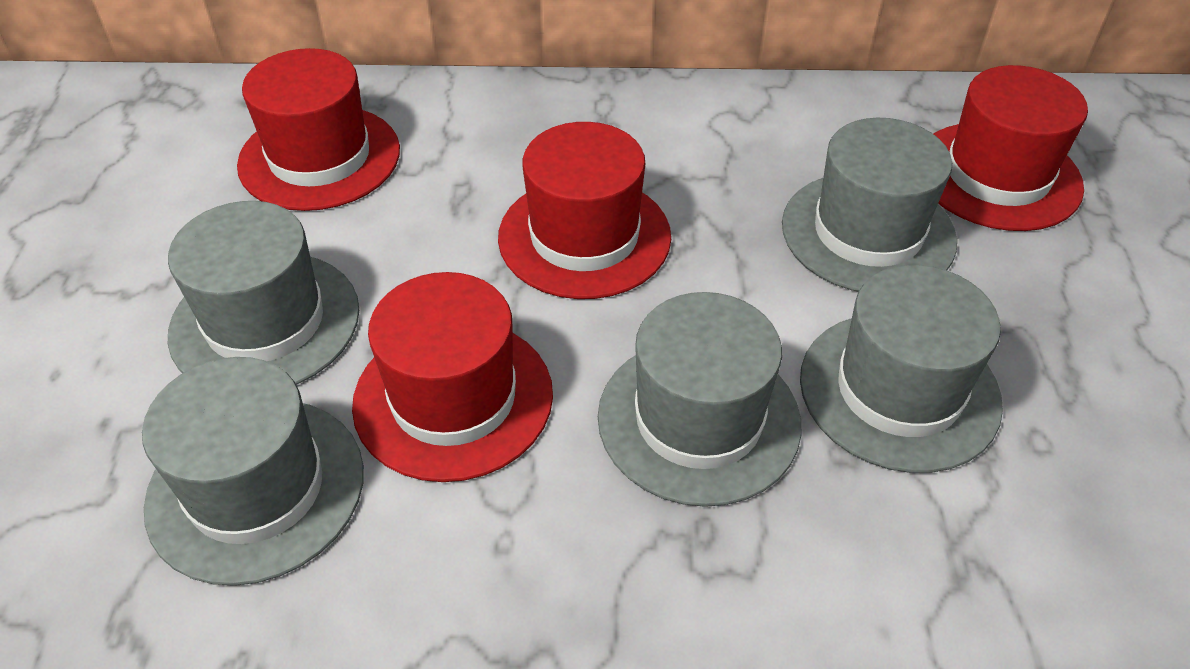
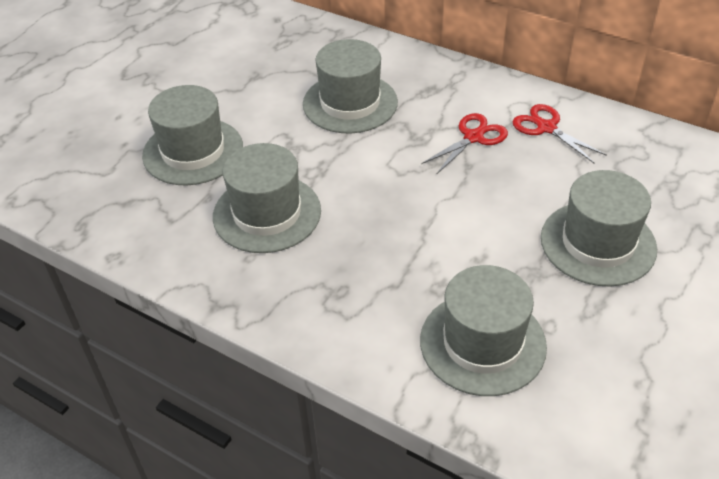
red hat: [237,48,400,211] [352,272,553,482] [498,122,671,299] [934,65,1088,231] = 4 -> none = 0
red scissors: none = 0 -> [421,113,508,175] [512,104,607,163] = 2

